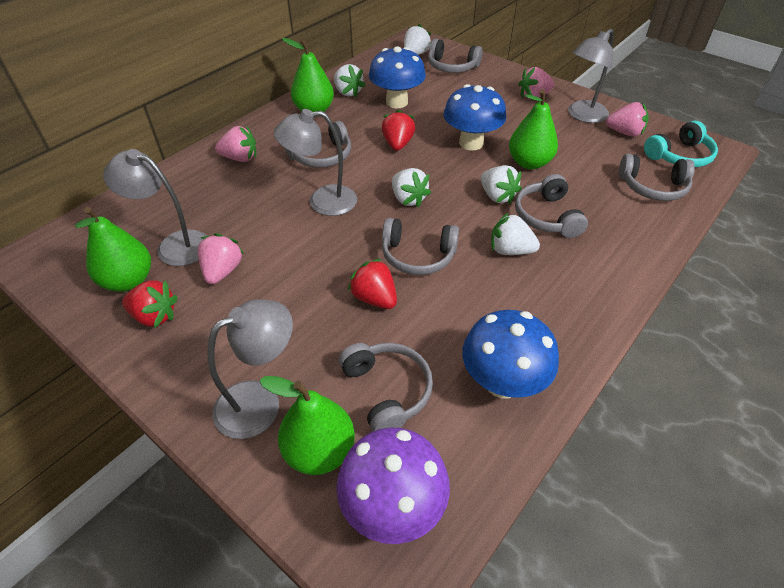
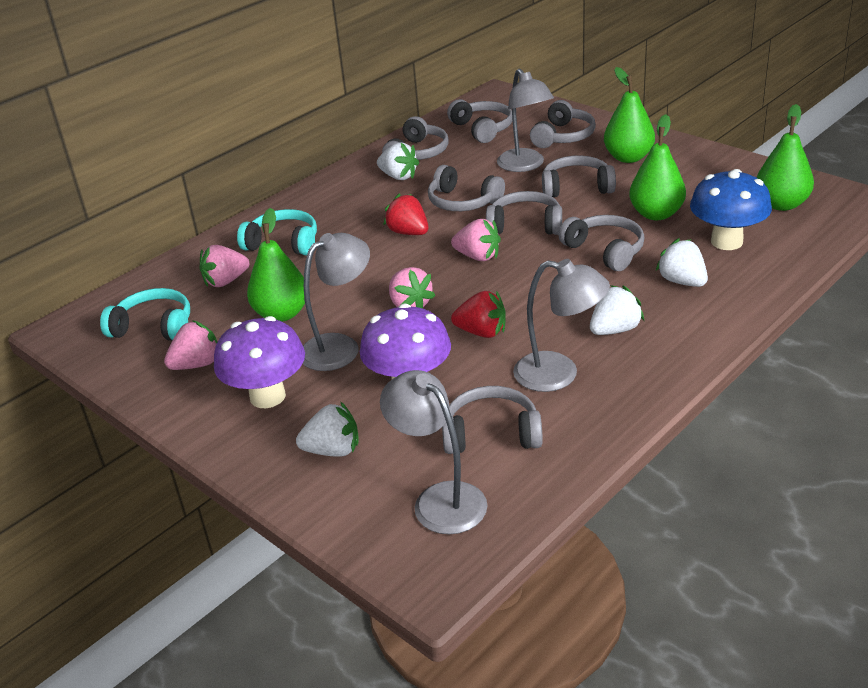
blue mushroom: [369,46,426,108] [444,84,506,150] [462,310,559,398] = 3 -> [690,169,772,250] = 1
grey headphones: [285,121,351,168] [339,343,433,432] [382,218,459,275] [428,39,483,73] [515,174,588,238] [619,154,695,201] = 6 -> [382,116,449,160] [428,165,505,211] [442,386,543,454] [447,99,512,143] [486,191,562,235] [530,100,596,148] [542,155,616,197] [558,215,644,271] = 8
purple mushroom: [336,428,450,544] = 1 -> [214,316,305,408] [360,304,451,380] = 2
red strawberry: [122,280,178,328] [348,259,397,309] [382,110,415,151] = 3 -> [384,193,428,235] [451,291,506,338] = 2
turquoise headphones: [644,121,718,167] = 1 -> [100,288,190,341] [237,209,317,255] = 2
white strawberry: [334,64,366,97] [392,168,431,207] [404,24,431,55] [480,165,522,204] [491,212,540,255] = 5 -> [296,401,358,457] [377,142,419,180] [590,285,644,335] [656,238,708,287] = 4

